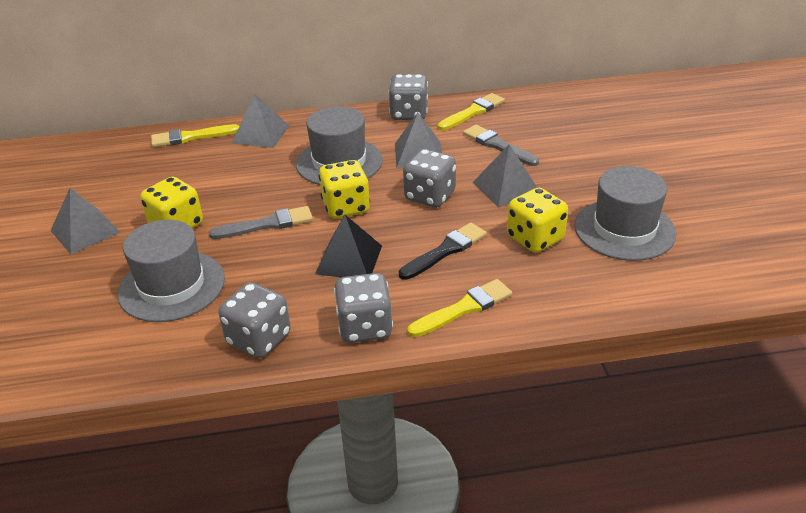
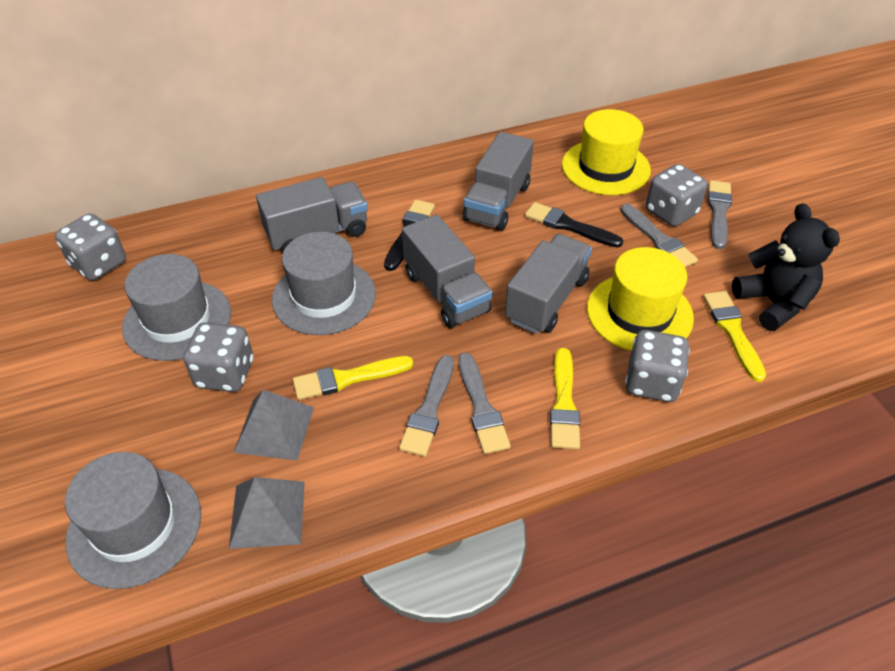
black brush: [399,223,487,280] = 1 -> [384,200,435,271] [525,202,623,248] = 2
black pyramid: [315,215,382,277] = 1 -> none = 0
black teddy bear: none = 0 -> [732,203,840,331] = 1
grey brush: [209,206,313,239] [463,125,539,166] = 2 -> [399,355,454,457] [458,352,511,454] [620,204,698,268] [707,180,732,249] = 4
grey pyramid: [50,188,121,255] [232,94,289,148] [395,113,442,168] [473,144,537,207] = 4 -> [229,477,305,549] [234,390,314,461] = 2
grey truck: none = 0 -> [256,177,368,252] [402,215,492,328] [462,132,534,231] [505,234,592,334] = 4
yellow dice: [140,177,203,228] [318,160,370,218] [507,188,568,253] = 3 -> none = 0
yellow hat: none = 0 -> [562,109,651,195] [587,247,694,351] = 2

